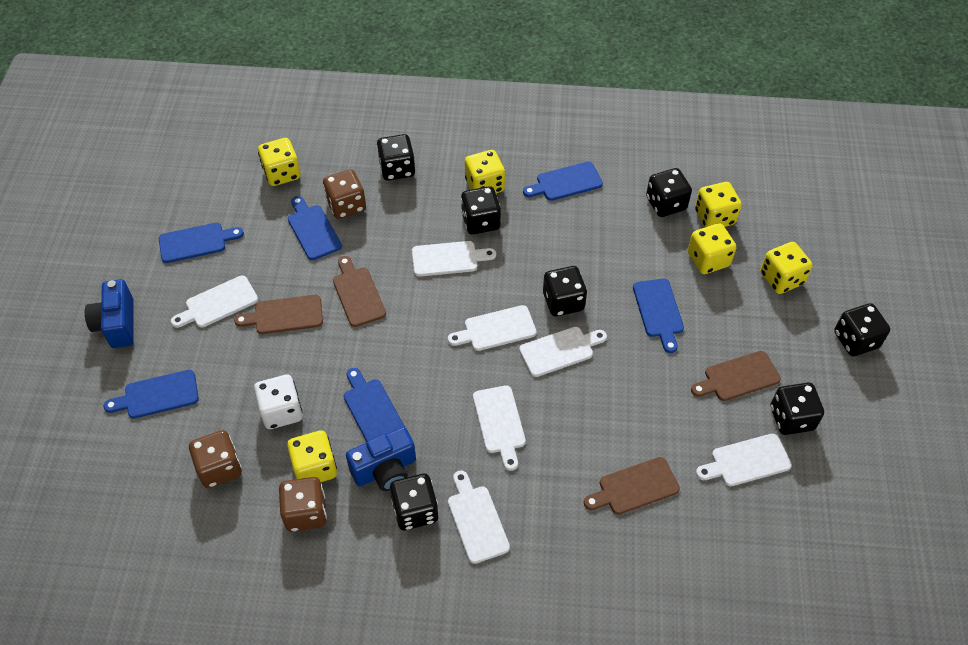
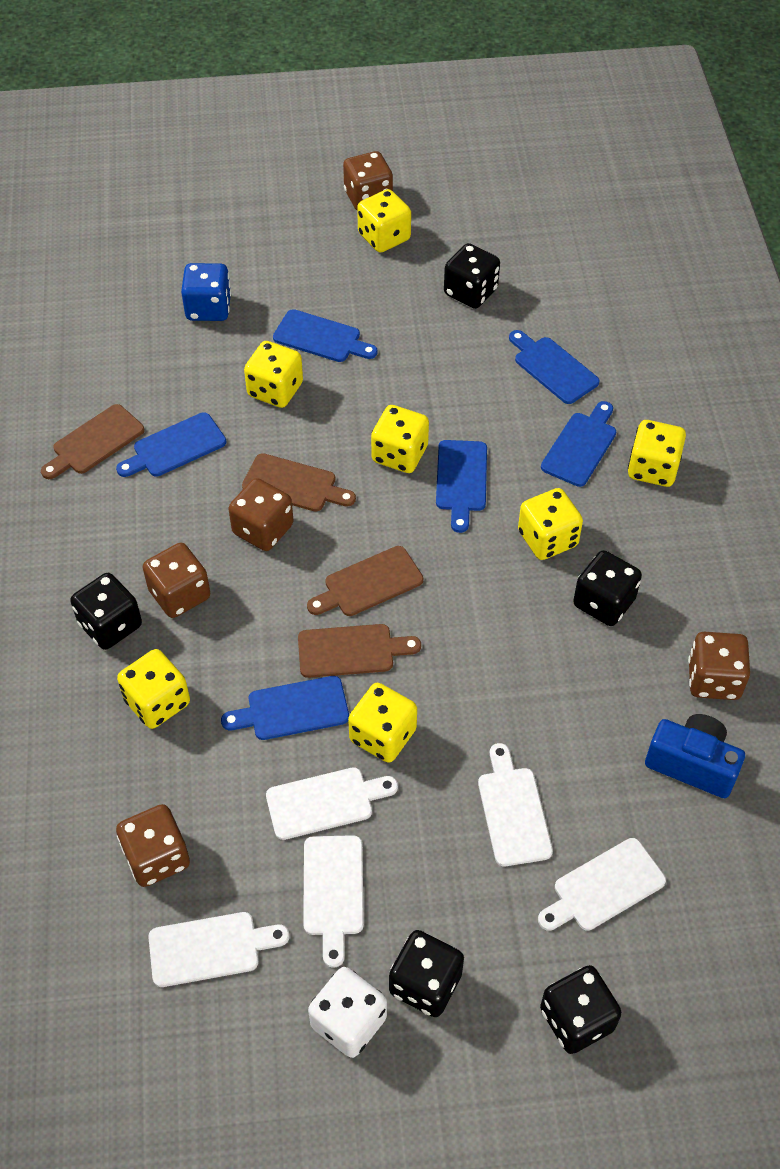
black dice: [377,134,415,181] [390,474,439,530] [461,186,501,234] [543,266,587,317] [646,168,692,217] [771,383,824,435] [834,303,890,356] = 7 -> [70,573,142,650] [389,930,464,1017] [444,243,500,309] [540,965,622,1054] [573,550,642,626] = 5
blue camera: [85,279,133,348] [346,427,416,491] = 2 -> [645,714,745,798] = 1
blue dice: none = 0 -> [181,263,231,321] = 1
brown dice: [189,430,242,488] [279,477,327,532] [323,169,366,219] = 3 -> [116,804,190,887] [143,543,210,618] [228,478,294,551] [343,151,393,210] [688,632,750,700] = 5
white cutting board: [171,275,258,328] [412,241,496,277] [448,305,537,351] [448,470,510,564] [473,385,526,471] [519,327,607,377] [696,434,792,486] = 7 -> [148,912,289,987] [266,767,398,840] [303,835,364,968] [478,743,553,866] [538,838,666,931] = 5
yellow dice: [258,138,301,186] [287,430,337,482] [465,150,505,193] [688,223,736,274] [695,182,742,227] [760,242,812,294] = 6 -> [117,649,190,729] [244,341,303,408] [348,683,417,763] [357,189,411,253] [371,405,429,473] [518,488,583,560] [628,420,686,487] = 7

